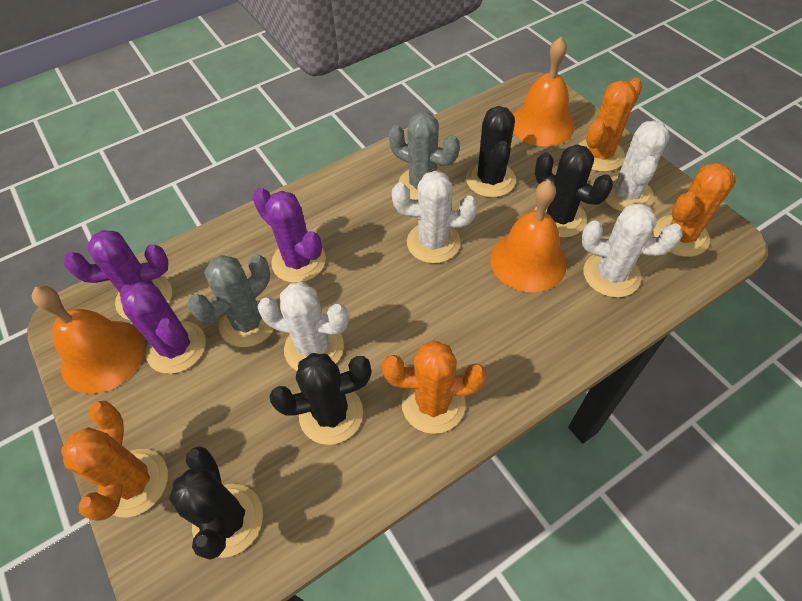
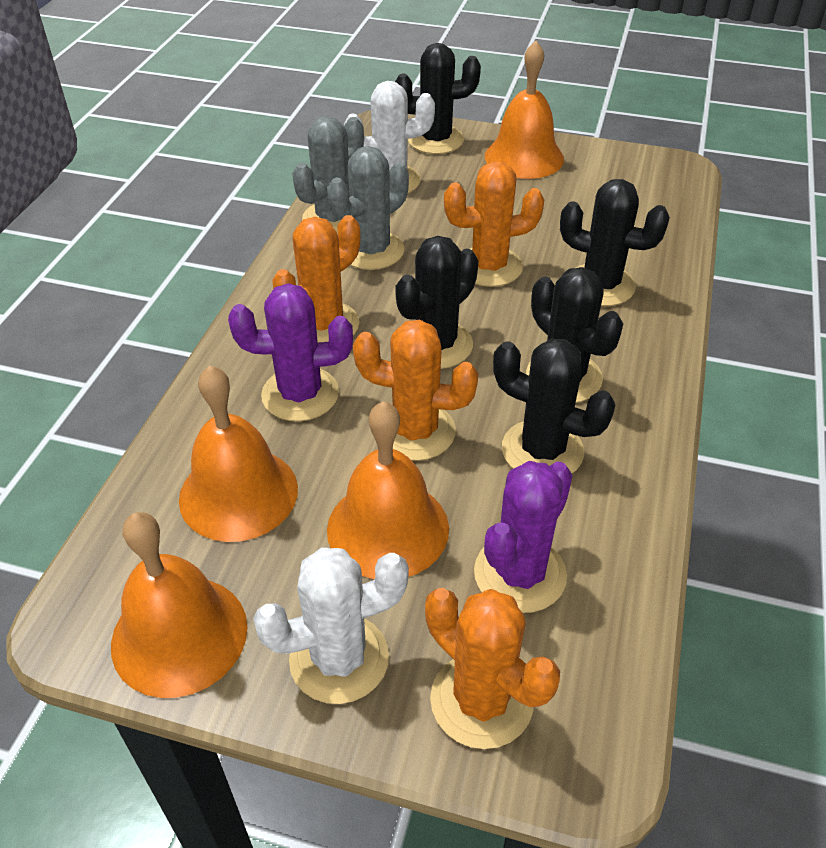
black cactus: [169,446,263,560] [269,353,371,445] [466,106,516,198] [534,145,613,238] = 4 -> [395,43,481,154] [395,236,478,369] [493,338,616,473] [526,267,623,403] [560,179,670,306] = 5
orange bell: [32,286,145,394] [490,180,567,292] [513,37,575,146] = 3 -> [111,512,247,698] [179,365,298,542] [327,401,449,579] [485,41,564,179] = 4
purple cactus: [64,230,172,320] [120,282,206,374] [252,188,326,283] = 3 -> [228,283,353,422] [474,461,573,613] = 2
white cactus: [258,282,349,371] [392,171,477,263] [581,203,682,298] [604,120,670,212] = 4 -> [253,547,409,704] [344,81,435,193] = 2

